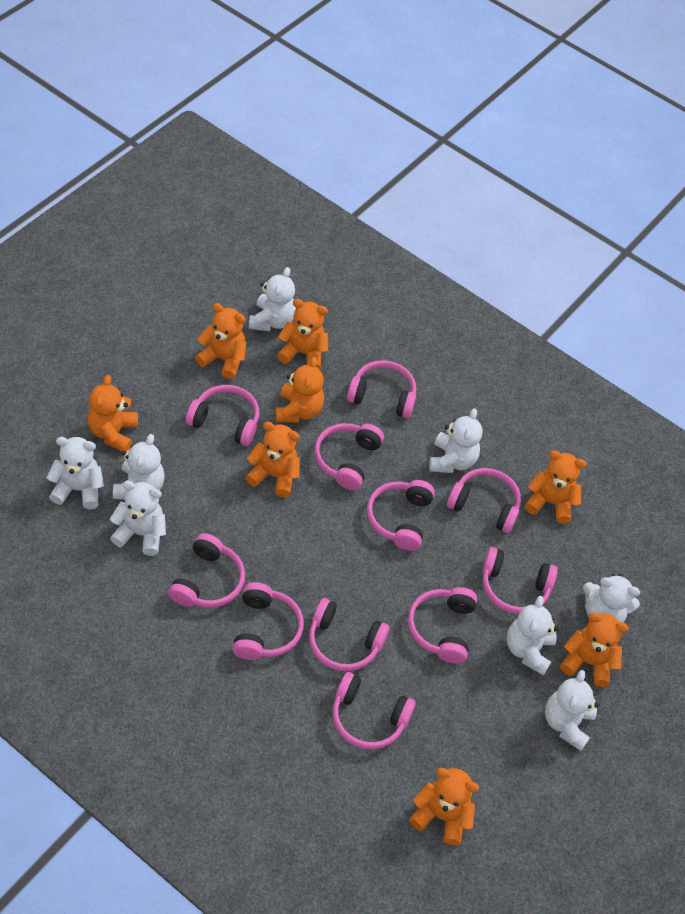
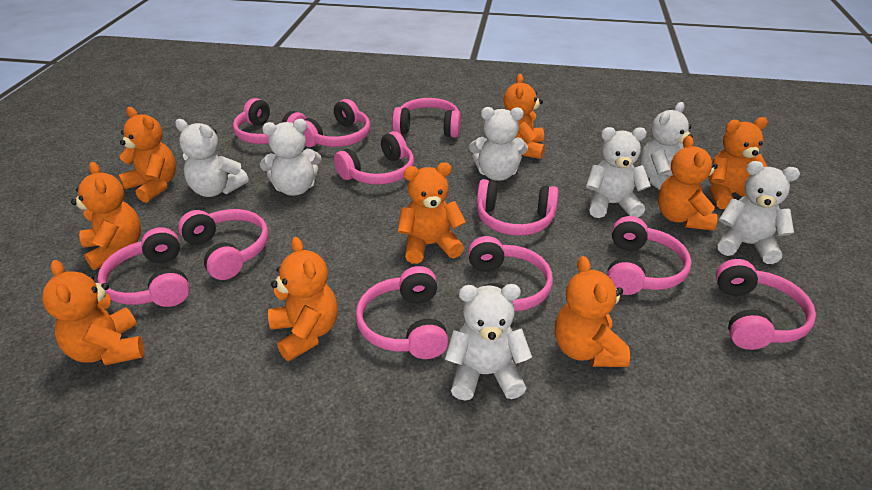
orange teddy bear: [88,375,138,452] [195,303,246,379] [245,422,300,497] [276,357,324,423] [277,299,328,370] [409,768,479,845] [525,451,587,524] [560,612,629,687] = 8 -> [42,260,144,365] [71,162,141,270] [119,107,176,203] [268,237,338,361] [398,162,466,264] [504,74,545,159] [555,256,630,367] [658,135,718,231] [709,117,768,209] = 9
white teddy bear: [46,437,104,509] [110,481,166,556] [113,434,165,500] [249,267,296,331] [429,408,483,473] [507,596,558,676] [545,670,599,751] [583,574,640,623] = 8 -> [175,119,249,197] [260,119,322,196] [445,284,532,401] [469,107,528,181] [586,127,651,218] [640,102,693,190] [718,161,800,264] = 7

